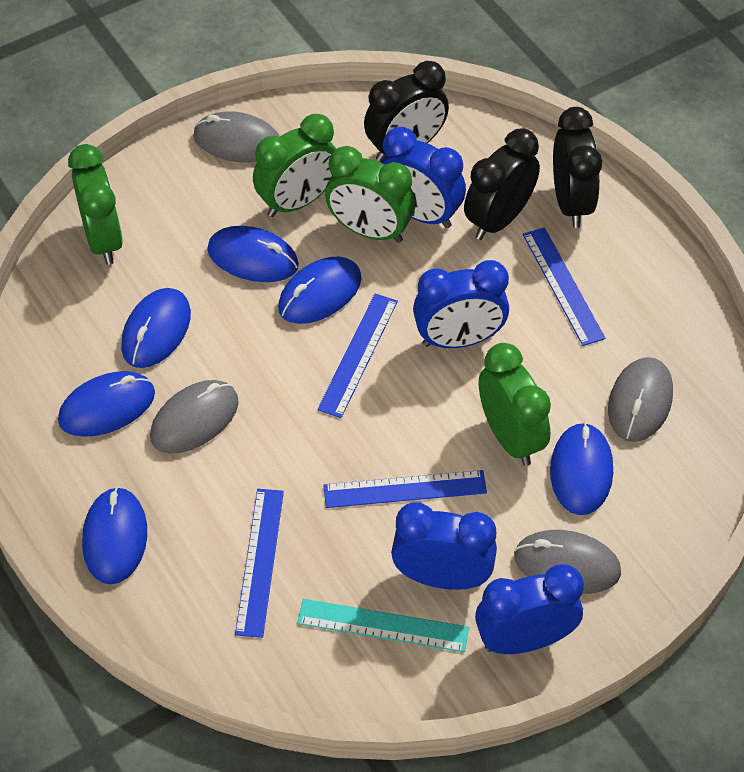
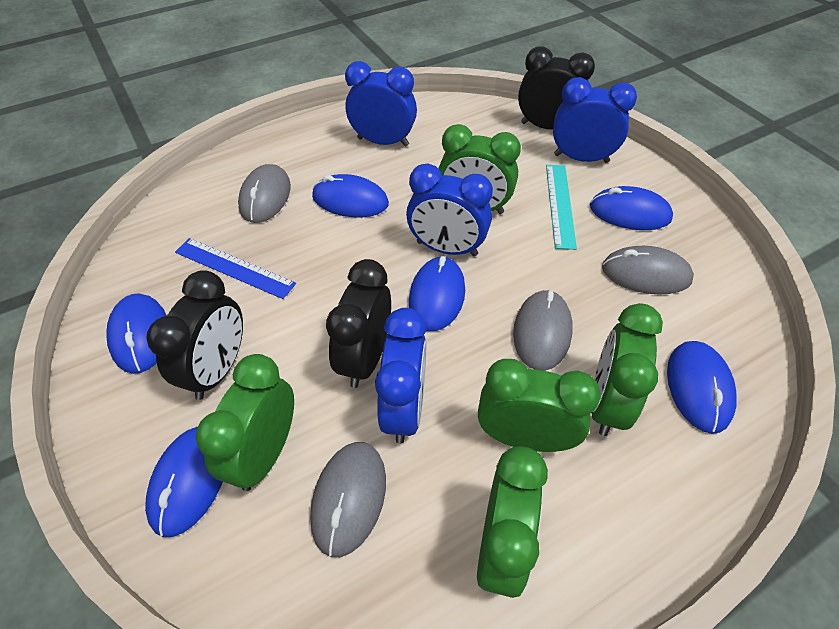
blue ruler: [235,489,284,638] [317,294,398,418] [323,470,487,508] [523,227,606,346] = 4 -> [175,238,296,299] = 1
green clock: [68,144,123,265] [253,114,336,217] [325,146,415,243] [479,343,551,466] = 4 -> [196,354,294,491] [438,124,521,214] [477,446,548,598] [478,359,601,452] [591,303,663,436] = 5

